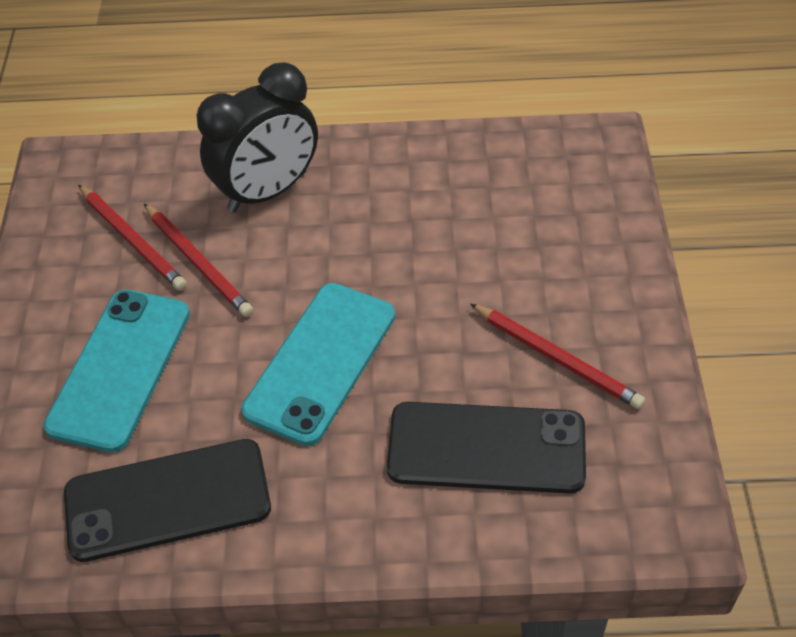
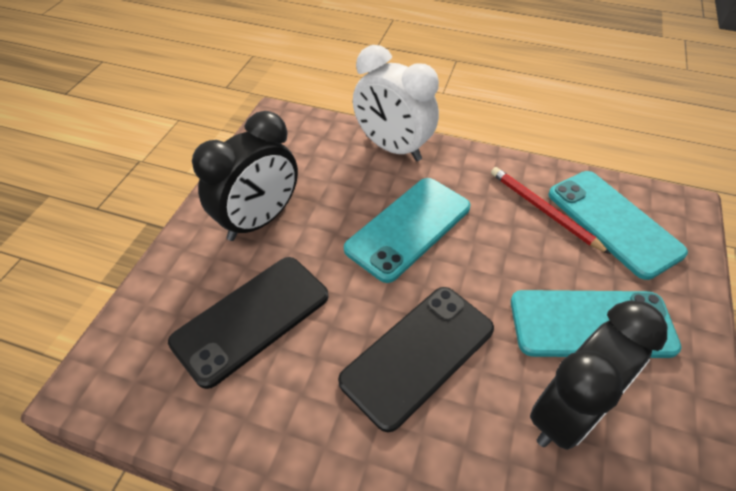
black clock: [197,62,318,213] = 1 -> [192,111,298,241] [530,300,667,450] = 2
red pencil: [78,185,187,290] [144,204,253,317] [470,304,645,409] = 3 -> [491,167,611,254] = 1
turquoise phone: [43,290,190,452] [241,283,395,446] = 2 -> [344,178,470,283] [511,290,681,358] [548,171,688,280] = 3
white clock: none = 0 -> [353,45,439,161] = 1

